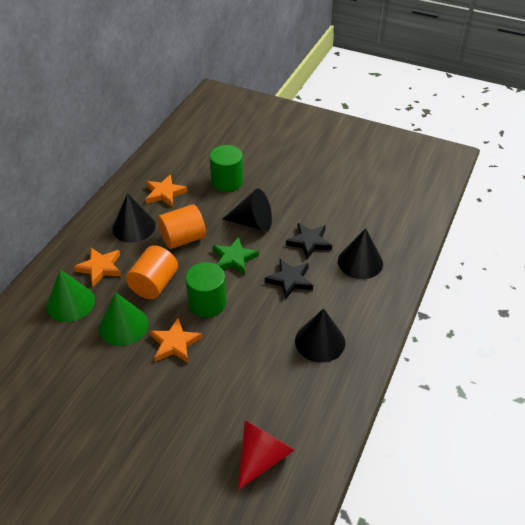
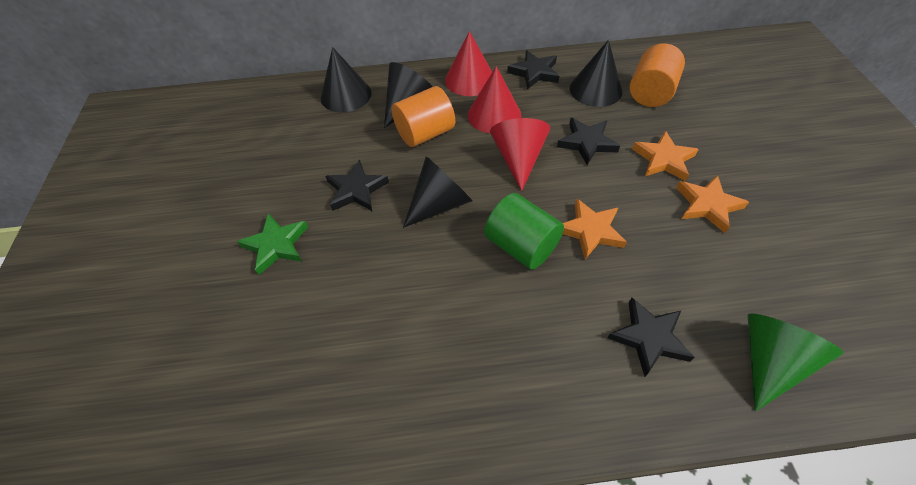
black star: [265,259,313,299] [286,223,332,259] = 2 -> [325,160,389,211] [507,50,559,89] [557,118,620,165] [608,297,695,377] = 4
green cone: [46,270,95,322] [99,292,148,346] = 2 -> [747,313,844,411] = 1
green cylinder: [185,262,226,318] [209,145,243,192] = 2 -> [484,193,564,270] = 1
red cone: [238,420,295,490] = 1 -> [445,31,492,96] [468,66,521,133] [490,118,550,191] = 3

